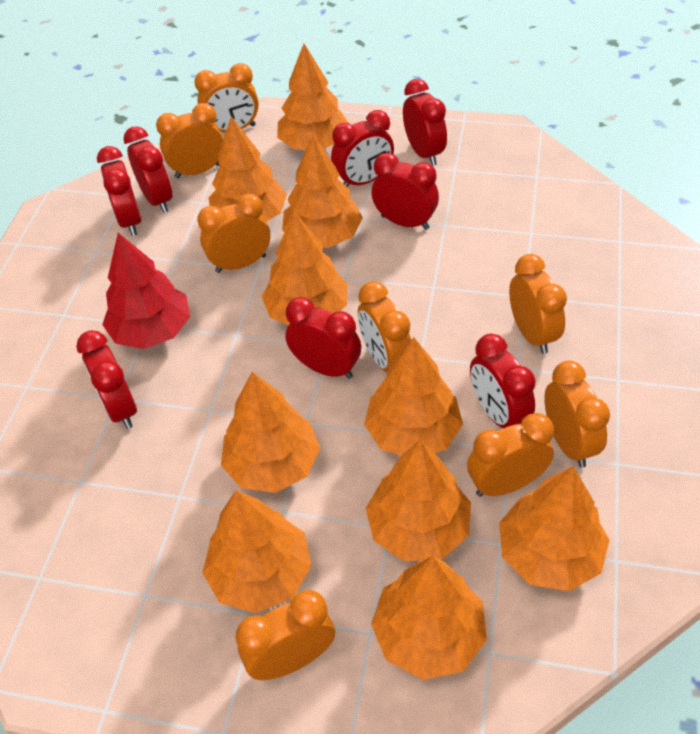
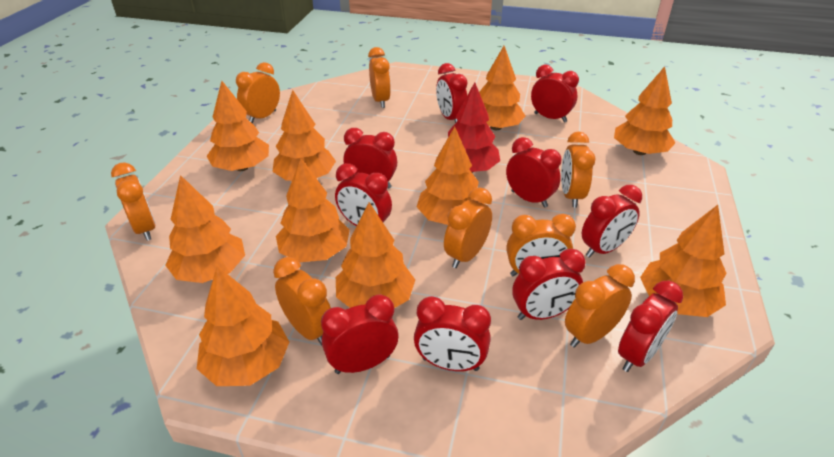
red clock: [76,330,137,429] [97,146,141,236] [124,126,172,213] [285,297,361,379] [331,110,394,187] [372,153,439,230] [403,79,447,166] [470,334,536,428] = 8 -> [321,294,399,374] [335,163,392,226] [343,128,397,188] [414,296,491,371] [436,63,468,123] [506,137,561,208] [512,249,586,320] [531,65,579,123] [582,185,642,258] [618,281,683,372] = 10

